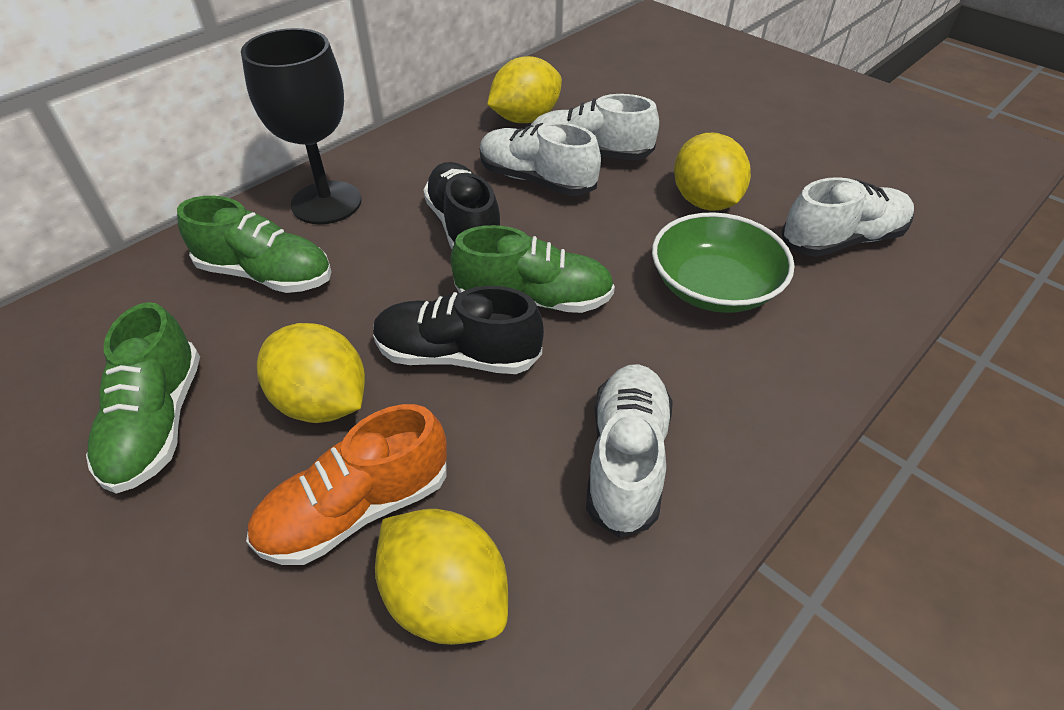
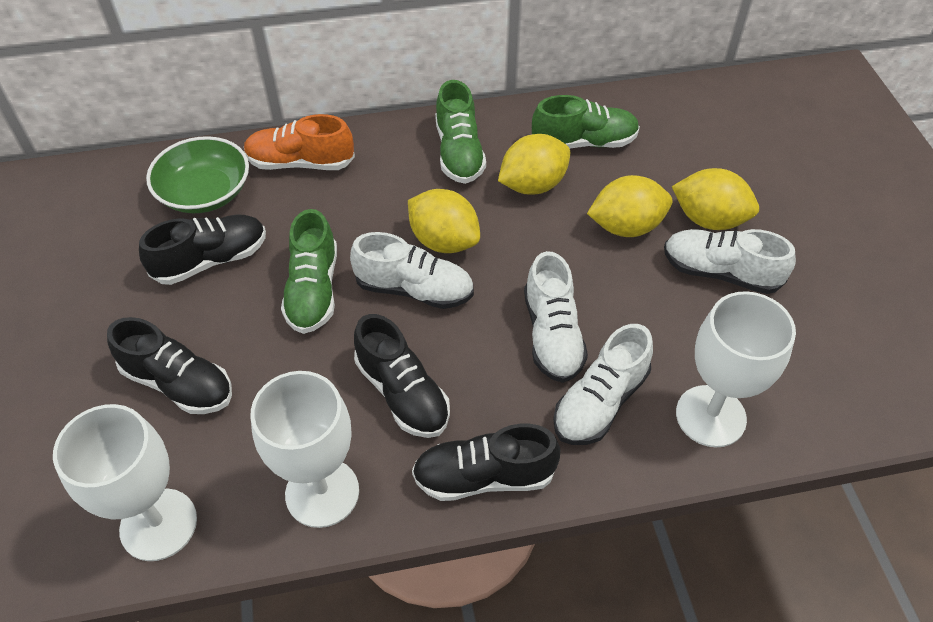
black goblet: [241,28,362,224] = 1 -> none = 0
black shoe: [373,286,544,374] [423,162,500,249] = 2 -> [107,317,232,414] [139,215,266,285] [354,314,450,438] [412,424,561,501] = 4
white goblet: none = 0 -> [53,404,197,561] [251,371,359,528] [676,291,796,448] = 3

